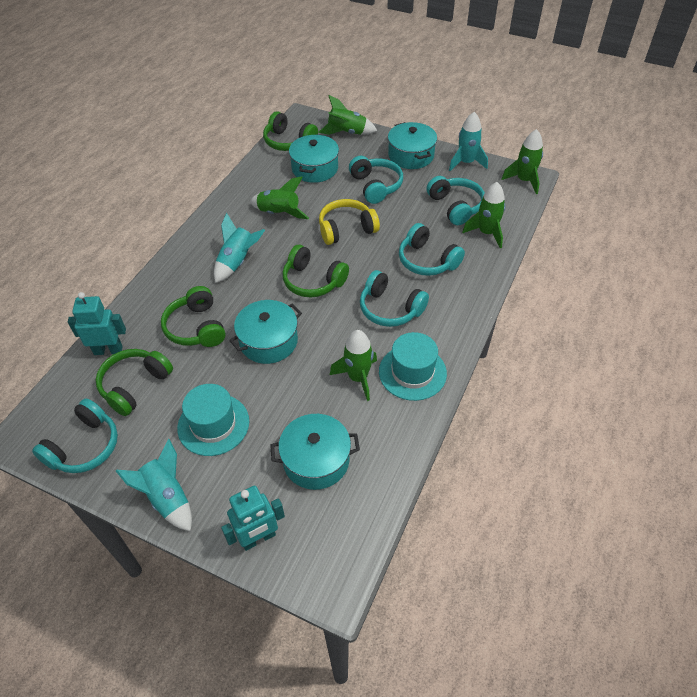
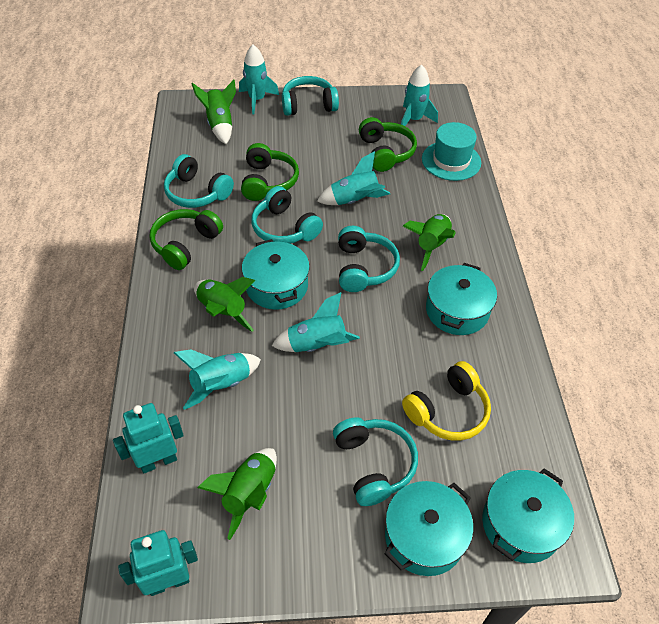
green headphones: [96,349,173,416] [161,286,226,347] [263,111,318,151] [282,245,349,298] = 4 -> [149,209,223,270] [241,143,299,201] [359,117,417,172] = 3
green rocket: [250,176,309,219] [318,95,377,135] [330,330,377,401] [462,182,505,248] [501,129,543,194] = 5 -> [192,80,236,144] [194,277,255,332] [197,448,277,540] [403,214,456,271] = 4
turquoise hat: [177,384,249,456] [379,332,447,401] = 2 -> [422,122,481,181] = 1
turquoise rocket: [116,439,192,531] [214,213,265,283] [449,112,488,171] = 3 -> [174,349,261,410] [239,45,279,114] [272,292,360,352] [317,151,390,205] [401,64,438,126] = 5

